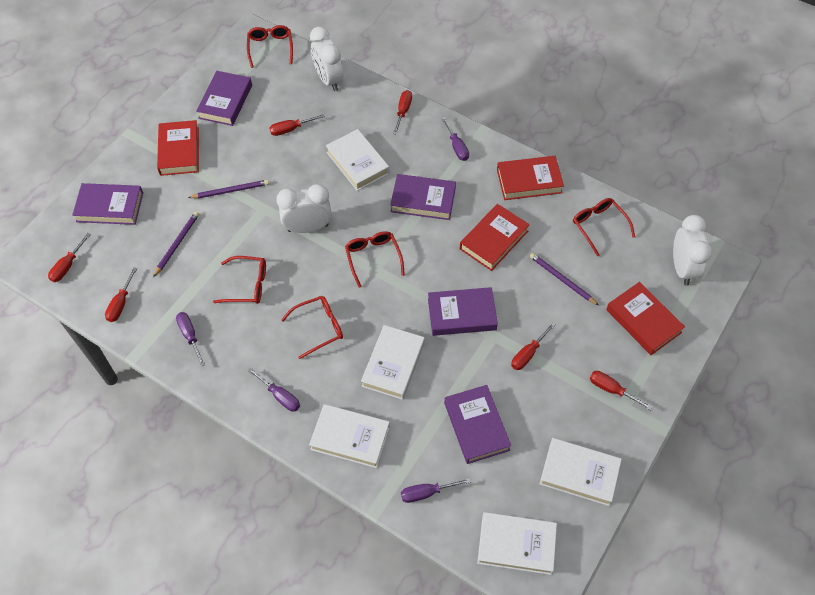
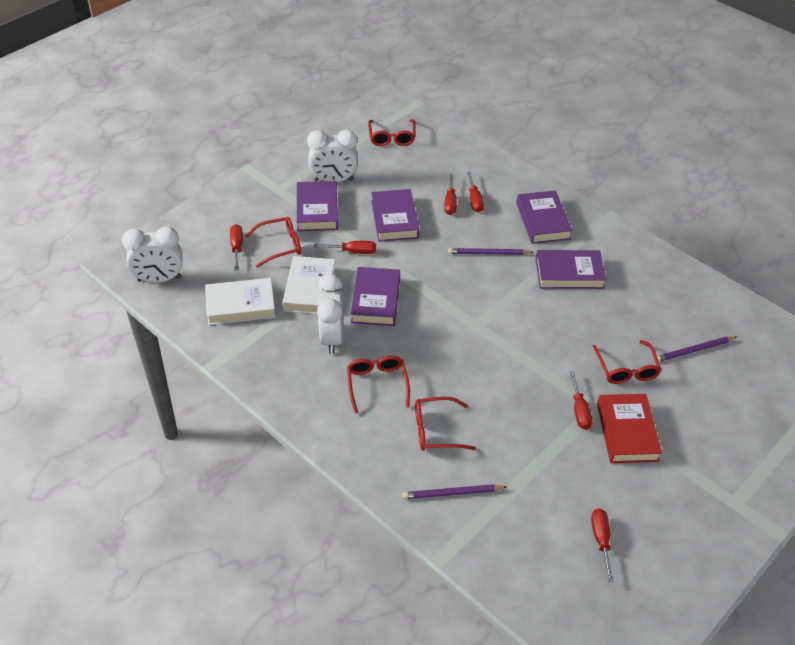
purple screwdriver: [176,312,205,367] [248,368,300,412] [401,478,471,503] [442,117,469,161] = 4 -> none = 0
red book: [157,120,199,176] [460,204,530,271] [497,156,564,200] [606,282,685,355] = 4 -> [597,394,662,463] = 1
white book: [309,404,390,468] [326,129,389,191] [361,325,425,400] [477,512,557,575] [540,438,622,506] = 5 -> [205,278,276,325] [282,256,335,314] = 2

